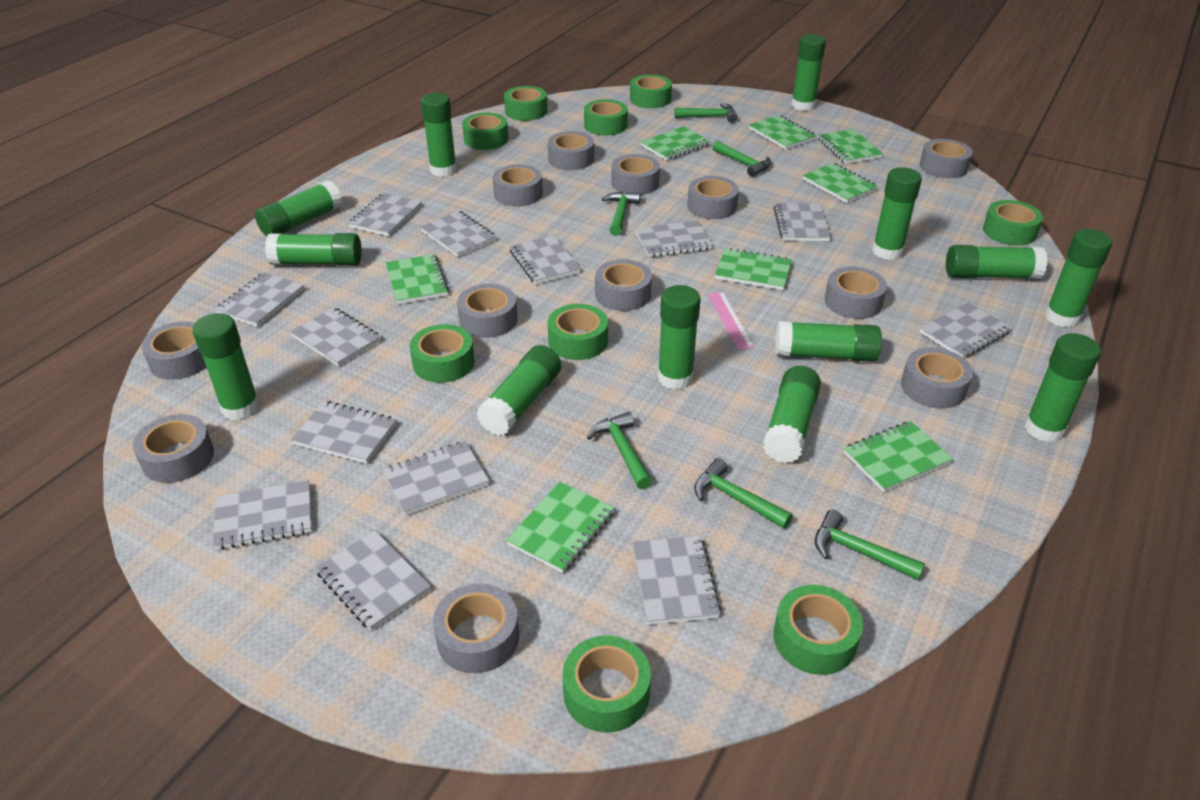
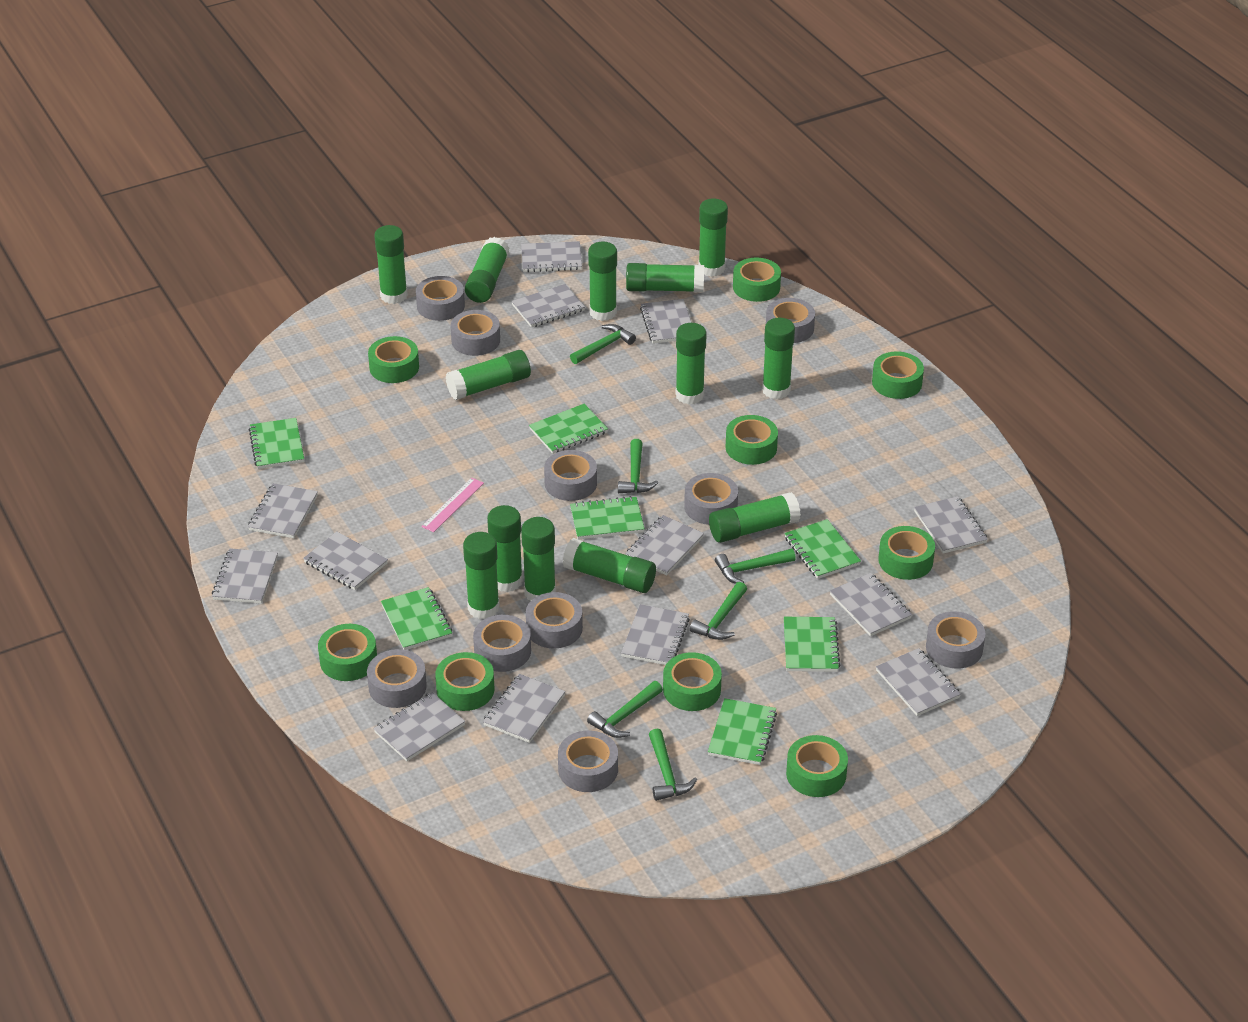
green notebook: [386,254,449,304] [506,482,614,573] [641,126,710,161] [715,248,792,290] [749,115,816,150] [803,163,878,203] [818,129,883,164] [844,421,953,492] = 8 -> [249,418,304,469] [381,587,452,650] [529,404,608,454] [570,496,645,539] [708,698,777,765] [784,519,861,579] [784,617,840,672] = 7
grey tape: [133,414,214,483] [141,321,206,380] [433,583,519,673] [457,284,517,338] [493,164,543,206] [548,131,594,170] [595,259,652,311] [611,154,660,195] [687,176,739,219] [825,267,887,319] [901,347,973,409] [920,139,973,178] = 12 -> [367,649,427,708] [416,276,465,321] [451,310,500,356] [473,615,531,672] [526,592,583,649] [544,450,597,501] [558,731,618,792] [684,473,738,525] [766,298,815,343] [926,611,985,669] = 10

